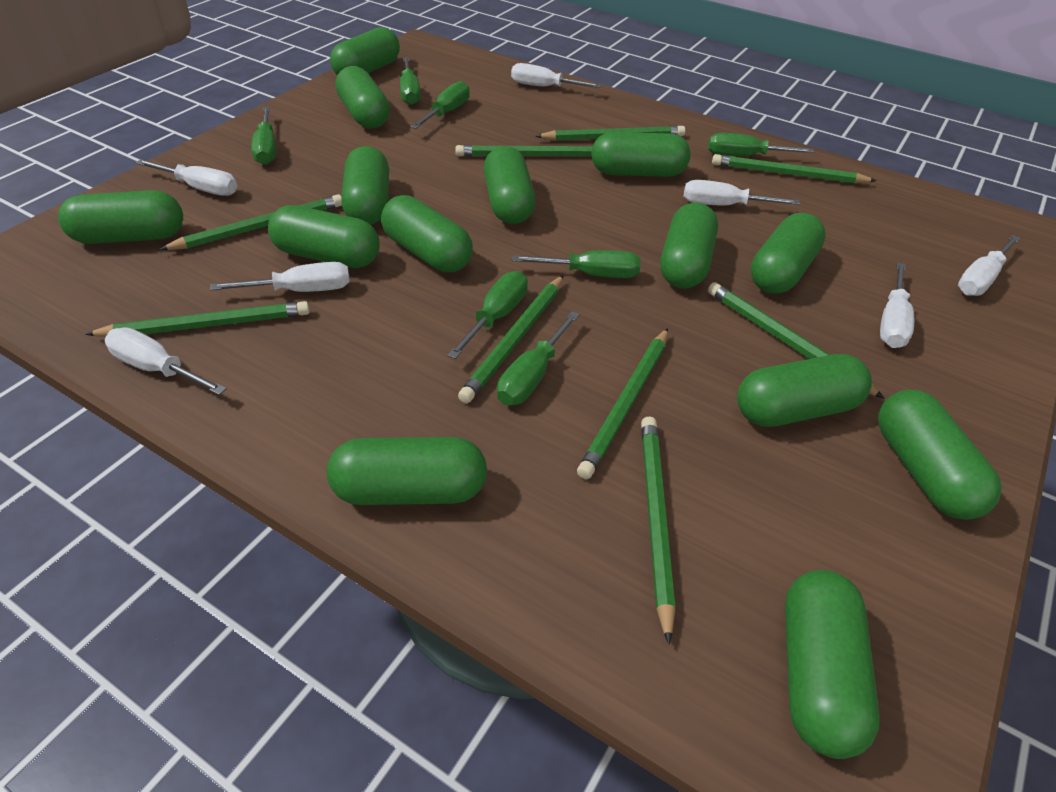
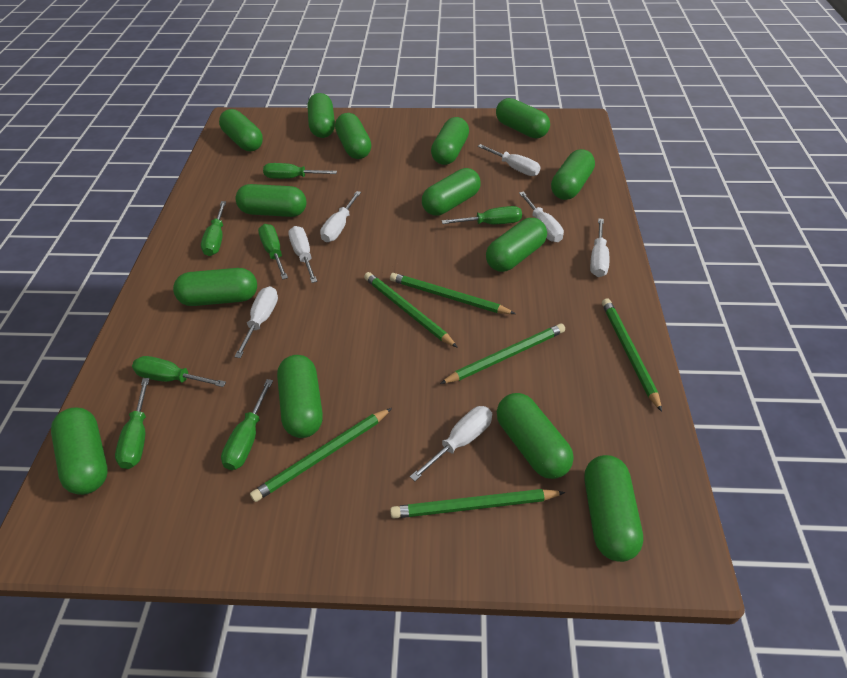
green pencil: [85,301,310,337] [160,194,342,250] [455,145,593,157] [458,275,564,403] [535,126,685,141] [577,328,668,479] [641,417,675,645] [708,282,885,399] [712,154,877,183] = 9 -> [250,408,392,502] [364,272,458,348] [390,273,516,314] [390,489,565,519] [440,324,565,384] [602,298,662,412] = 6

